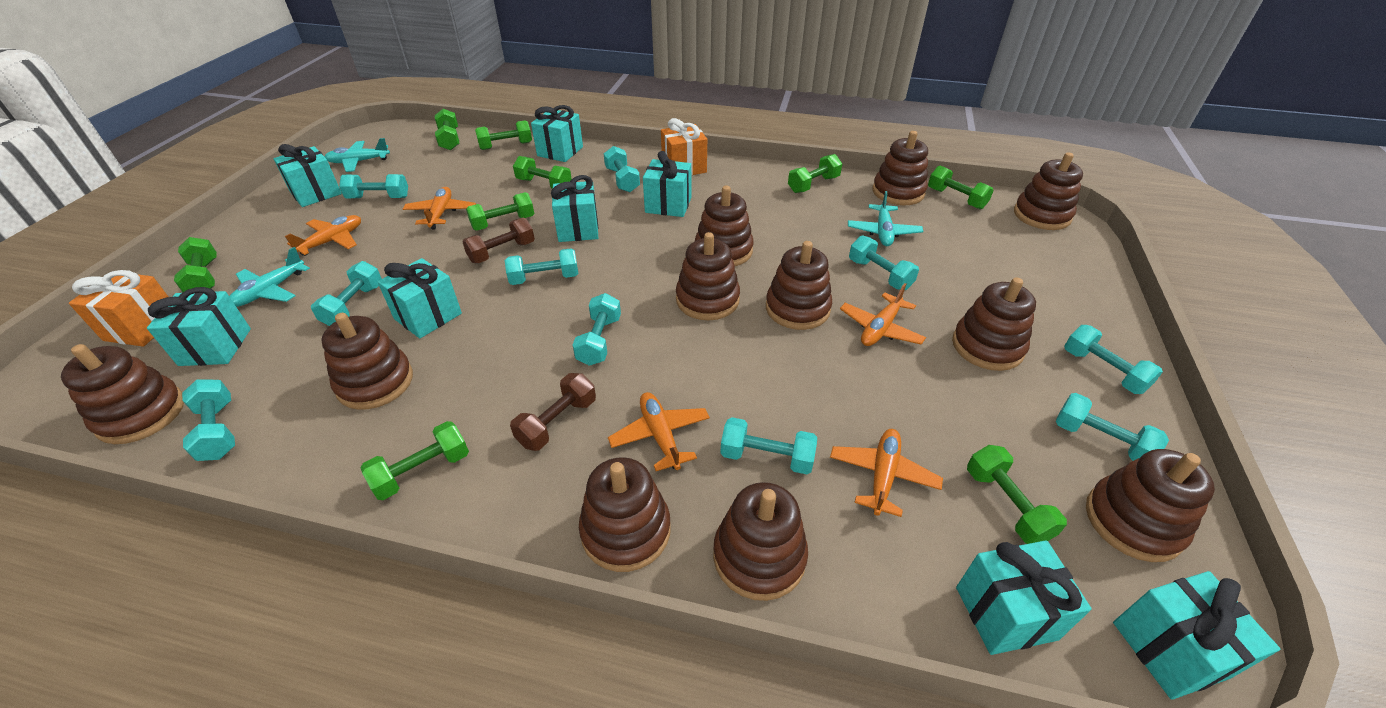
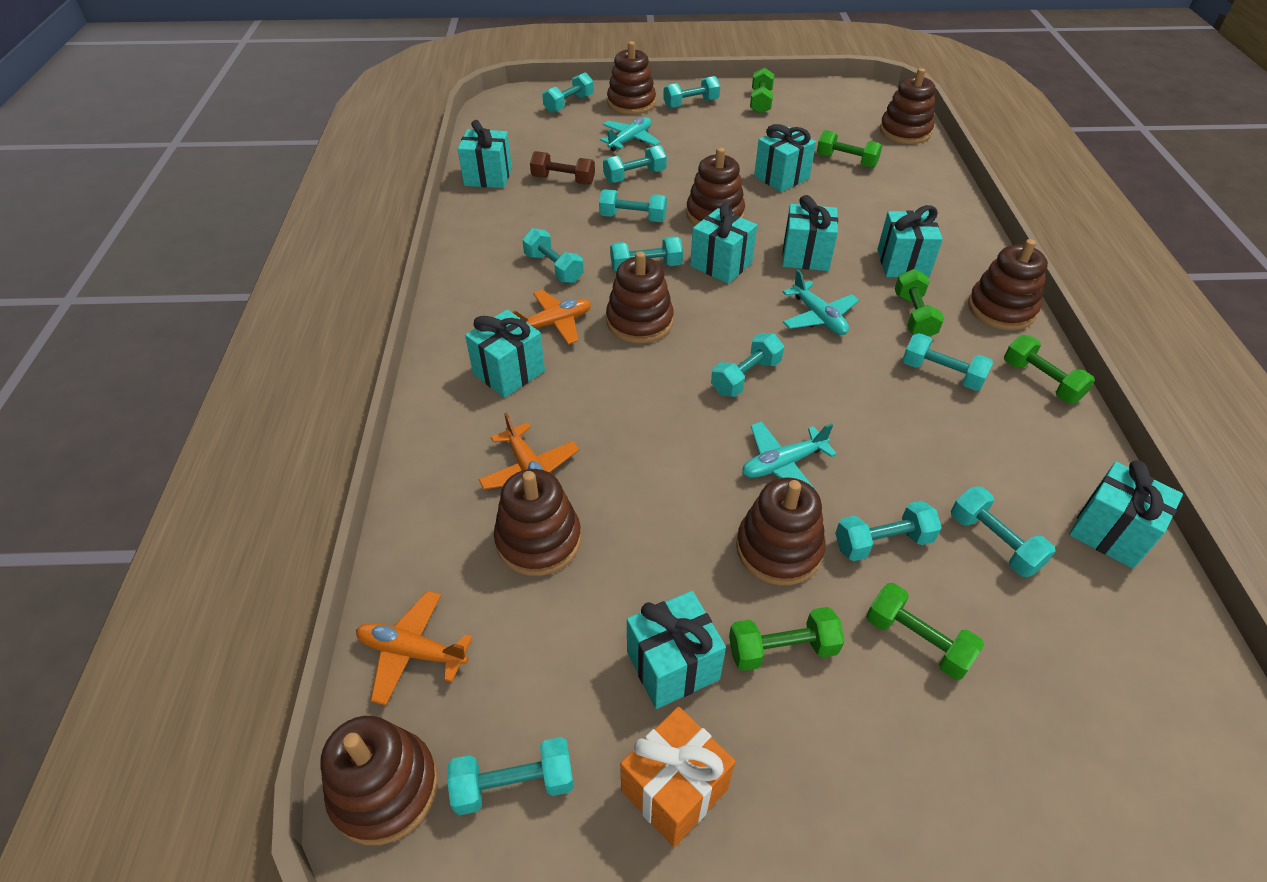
brown dumbbell: [463,218,535,263] [510,373,596,451] = 2 -> [530,151,595,185] = 1
brown stacking toy: [61,344,184,444] [321,313,413,410] [579,457,671,572] [676,232,740,320] [695,185,754,266] [713,482,808,601] [766,241,832,330] [872,131,928,205] [952,277,1036,371] [1014,152,1083,230] [1086,449,1215,562] = 11 -> [320,716,438,845] [494,469,581,576] [606,251,674,343] [607,41,656,115] [686,147,745,226] [736,477,826,585] [880,68,935,144] [968,239,1048,330] = 8
green dumbbell: [174,237,217,292] [361,421,469,500] [435,109,459,150] [466,192,534,230] [475,120,532,150] [513,156,572,189] [788,154,842,193] [928,165,994,209] [967,445,1067,544] = 9 -> [729,607,845,671] [750,68,774,114] [817,130,882,168] [866,583,984,680] [895,269,944,336] [1004,335,1095,403] = 6
orange gift: [69,270,168,347] [661,118,707,176] = 2 -> [620,707,735,847] = 1
orange plane: [285,215,361,256] [403,187,476,229] [608,392,710,471] [830,429,943,517] [840,283,926,346] = 5 -> [356,591,473,706] [478,412,579,490] [512,290,591,345] = 3
turquoise dumbbell: [182,379,235,461] [311,261,382,326] [339,174,408,198] [505,248,578,285] [572,293,621,366] [604,146,640,192] [720,417,817,474] [849,236,919,290] [1056,393,1169,461] [1064,325,1163,394] = 10 -> [447,737,574,815] [522,228,584,283] [542,72,594,113] [599,189,667,222] [603,145,667,183] [610,236,683,272] [663,76,720,109] [711,333,784,397] [835,500,942,561] [902,333,993,391] [951,486,1056,577] = 11

